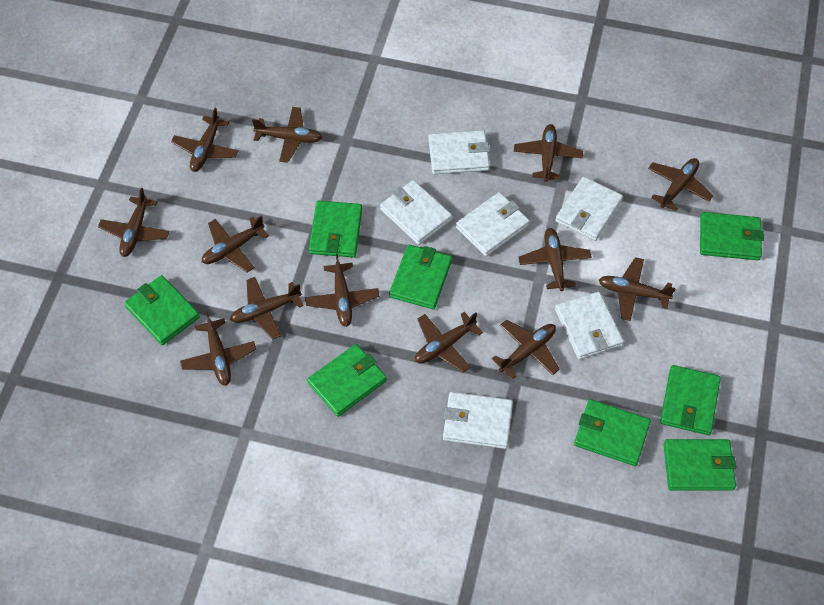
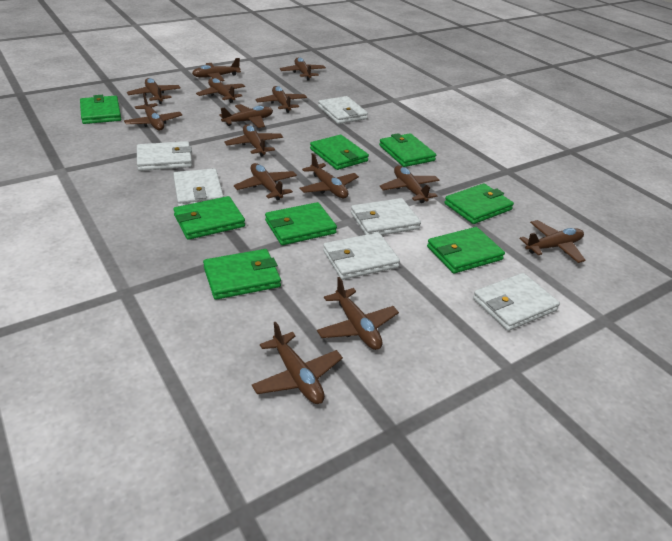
brown plane: [98,188,169,257] [171,108,239,172] [180,312,256,386] [202,216,269,272] [230,277,303,340] [252,107,322,163] [305,254,380,327] [415,312,483,373] [492,320,560,379] [514,124,583,182] [519,228,592,291] [599,257,676,321] [648,158,714,212] = 13 -> [124,93,182,130] [127,78,181,104] [192,58,241,81] [196,78,245,103] [219,104,273,128] [224,124,283,157] [234,163,297,200] [252,321,343,404] [256,86,307,113] [280,58,326,81] [299,153,359,198] [317,277,399,350] [379,166,440,203] [520,220,586,263] = 14

